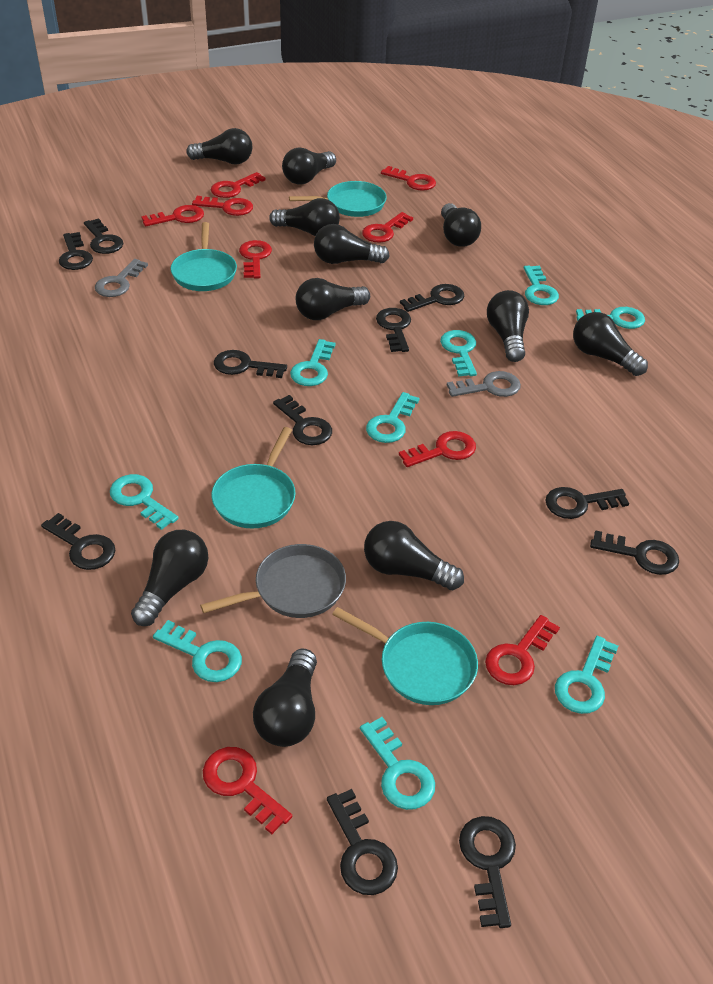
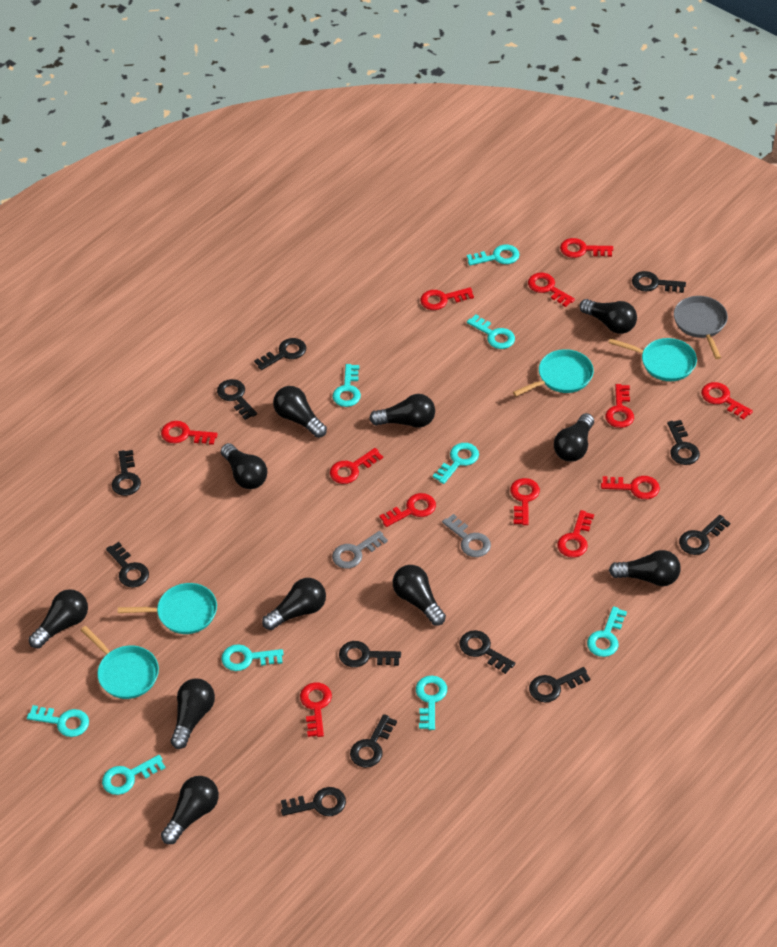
black key: [41,513,116,570] [59,232,93,270] [84,218,123,254] [214,350,287,378] [273,395,332,445] [327,789,398,895] [376,308,411,352] [400,284,464,312] [459,816,516,928] [545,487,629,519] [590,530,679,575] = 11 -> [106,542,149,588] [112,450,141,496] [217,379,257,420] [254,338,306,370] [281,787,346,816] [339,641,401,667] [350,714,397,768] [459,630,515,674] [529,667,590,703] [632,271,686,293] [667,420,700,465] [679,515,730,555] = 12
red key: [141,205,204,226] [192,196,253,216] [203,747,292,834] [211,172,266,198] [239,240,272,279] [362,212,413,243] [381,166,436,191] [399,431,476,467] [485,615,560,685] = 9 -> [161,421,218,445] [300,682,332,737] [330,448,383,484] [380,493,436,527] [420,287,474,310] [510,478,540,525] [528,273,575,307] [557,510,594,558] [560,238,613,258] [601,476,660,499] [605,384,634,428] [701,382,753,420] = 12

